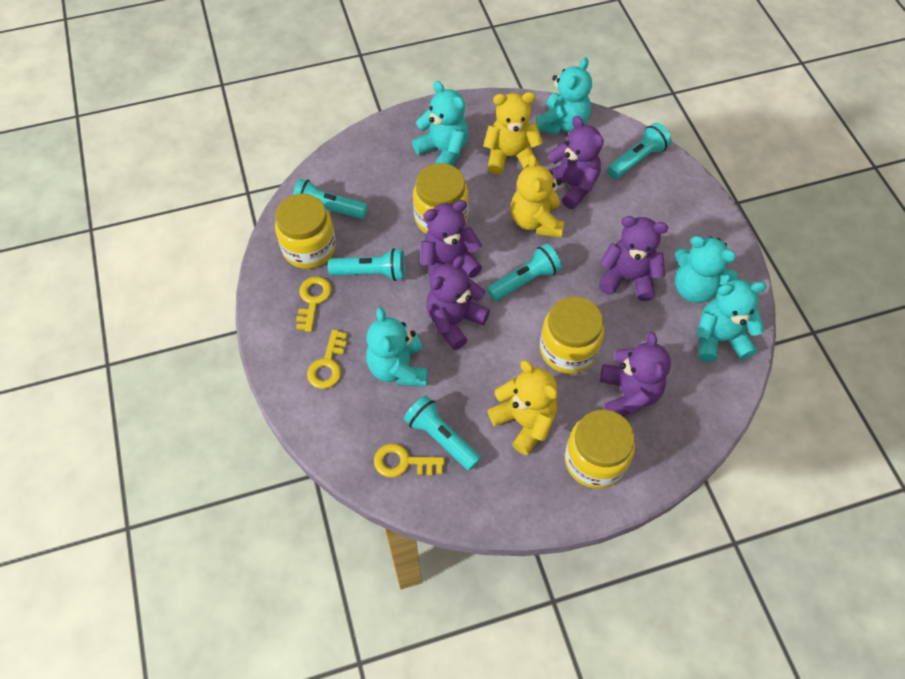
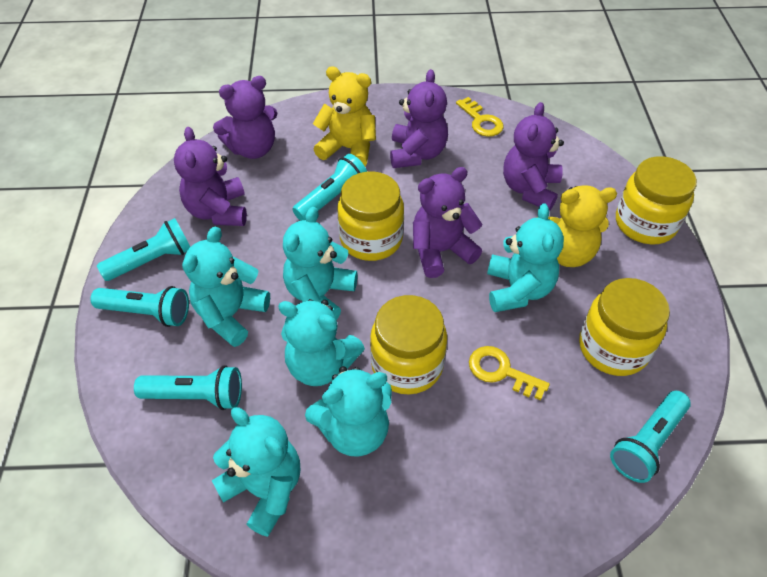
turquoise teddy bear: [366,307,428,386] [412,81,469,165] [536,57,592,134] [675,236,738,303] [696,280,767,362] = 5 -> [182,227,270,347] [211,407,300,537] [278,299,365,386] [283,207,358,320] [305,366,392,457] [487,204,564,312] = 6
yellow key: [296,276,332,332] [307,330,348,389] [374,444,445,477] = 3 -> [456,97,504,137] [469,346,550,400] = 2
yellow teddy bear: [483,92,543,174] [488,360,558,455] [511,154,564,238] = 3 -> [313,66,376,167] [536,185,617,267] = 2

